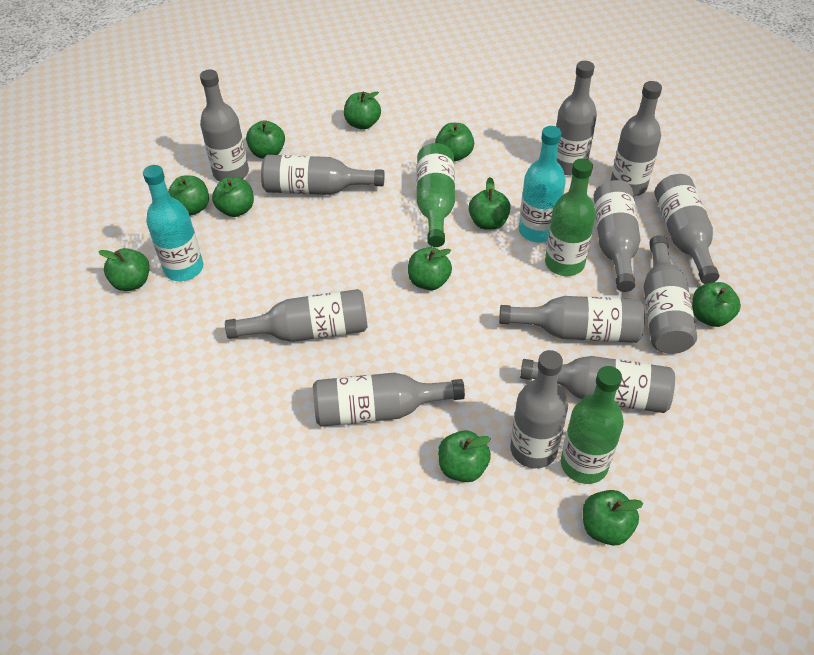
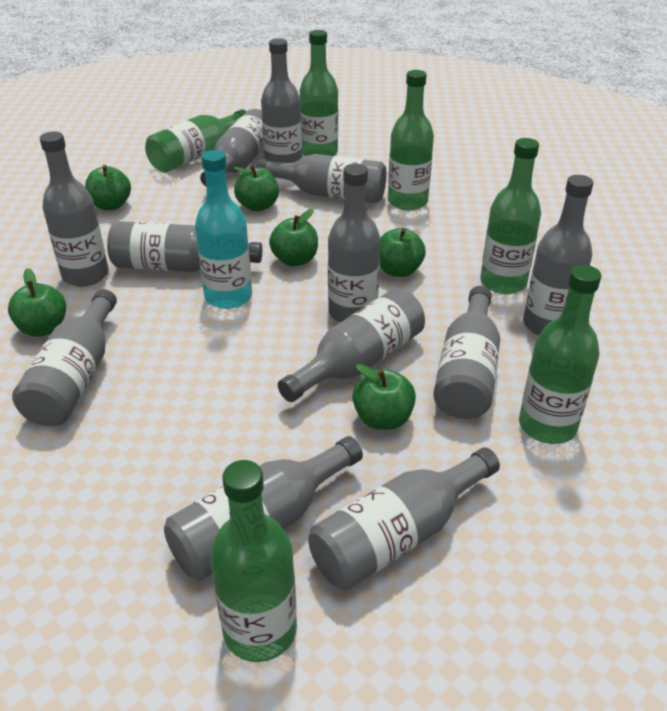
green apple: [98,248,150,291] [168,175,209,216] [212,177,254,217] [246,120,285,159] [344,91,381,130] [408,247,452,290] [435,123,474,161] [438,430,491,482] [468,177,511,230] [583,490,644,545] [692,282,741,327] = 11 -> [8,268,66,337] [85,165,131,210] [234,165,279,211] [269,209,318,266] [352,364,416,430] [380,228,426,277] = 6
green bottle: [417,143,455,247] [545,158,596,276] [561,366,624,484] = 3 -> [145,109,246,173] [210,460,297,662] [300,30,338,156] [388,70,434,211] [480,138,541,294] [519,265,601,444] = 6
turquoise bottle: [143,165,203,281] [519,126,566,243] = 2 -> [195,150,252,309] = 1

